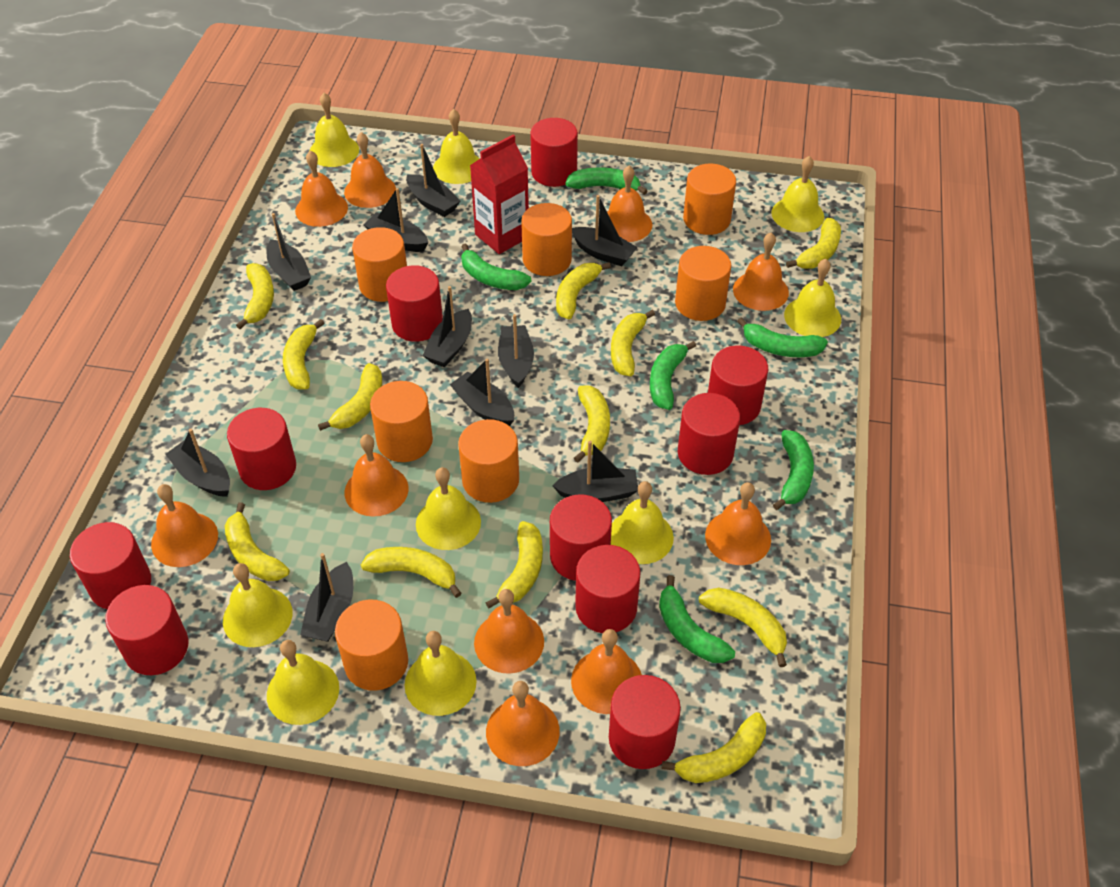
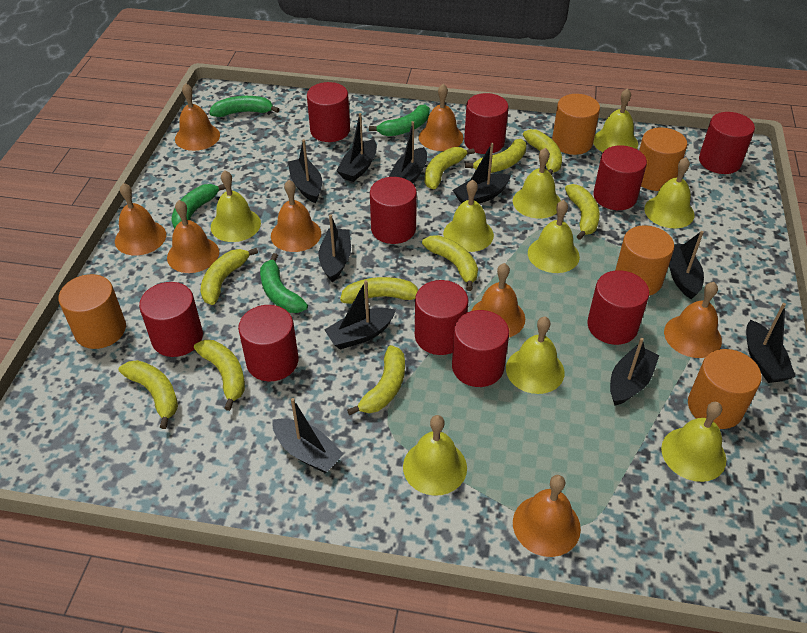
green banana: [461,243,531,290] [565,167,647,195] [650,341,696,410] [659,575,735,663] [737,318,828,357] [773,430,814,510] = 6 -> [171,184,226,229] [209,96,280,117] [260,253,308,313] [369,105,430,136] = 4
orange bell: [151,484,218,567] [295,150,348,227] [344,132,396,208] [345,434,409,517] [474,589,544,674] [486,681,560,766] [571,629,642,714] [607,166,652,242] [705,482,771,565] [733,233,789,311] = 10 -> [115,183,166,255] [167,200,219,273] [175,83,220,151] [271,180,321,252] [419,84,463,151] [471,263,525,337] [513,475,581,557] [664,282,722,358] = 8
orange cylinder: [335,600,408,691] [352,227,407,302] [370,381,433,462] [458,419,519,503] [521,203,572,276] [675,246,731,321] [683,164,736,235] = 7 -> [59,274,126,349] [552,94,600,155] [615,225,674,296] [639,127,687,191] [688,349,761,429] = 5
red carton: [470,134,529,254] = 1 -> none = 0
yellow banana: [225,503,290,581] [236,263,274,329] [283,319,325,389] [318,363,382,431] [361,547,462,598] [486,521,543,608] [556,262,611,319] [574,386,610,463] [611,310,655,376] [661,712,766,783] [699,588,787,667] [786,218,841,269] = 12 -> [119,360,178,429] [194,340,245,411] [200,248,258,305] [340,277,418,304] [347,345,405,415] [422,235,478,291] [425,147,475,189] [465,139,526,173] [523,129,562,175] [565,184,600,240] = 10

